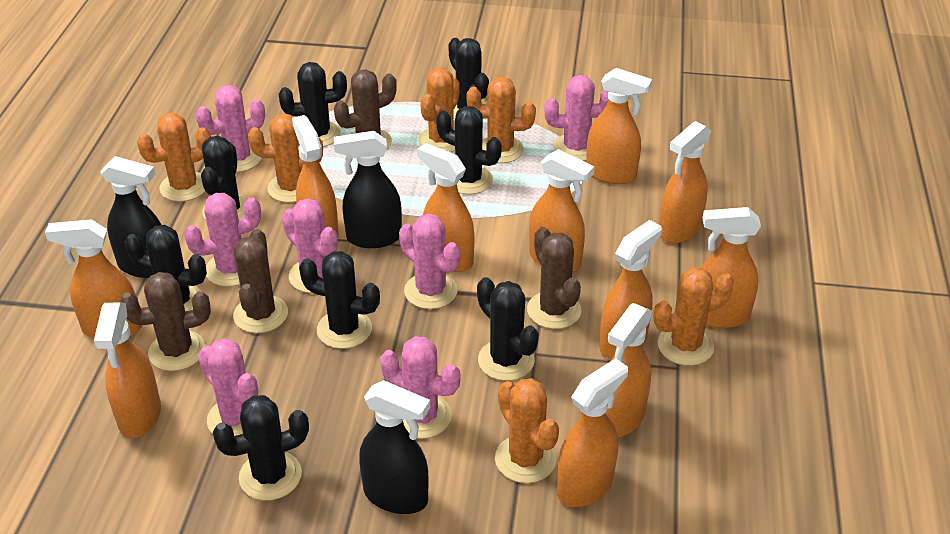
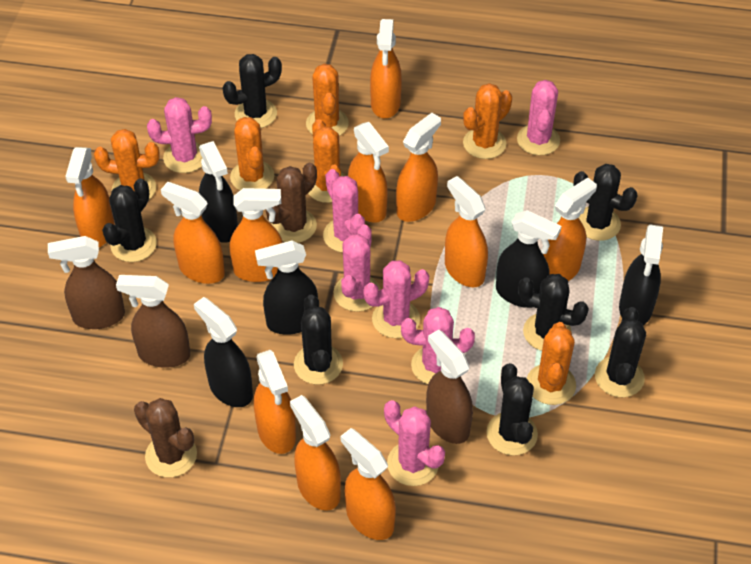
black cactus: [125,225,207,311] [201,136,247,220] [213,395,309,501] [279,62,347,147] [299,251,380,349] [436,106,502,195] [448,38,489,119] [477,277,539,381] = 8 -> [102,179,157,262] [222,54,282,128] [294,295,343,385] [486,363,538,456] [518,274,589,351] [573,164,638,241] [595,307,646,397] = 7
black spray bottle: [100,156,162,278] [334,131,402,248] [359,380,430,514] = 3 -> [194,297,253,407] [199,141,238,243] [255,241,318,335] [496,210,562,308] [619,224,663,325] = 5
brown cactus: [120,272,211,371] [233,229,288,333] [334,70,397,150] [527,227,581,329] = 4 -> [134,398,197,478] [266,163,317,243] = 2
brown spray bottle: none = 0 -> [48,236,125,329] [116,275,190,368] [426,330,473,444] = 3

